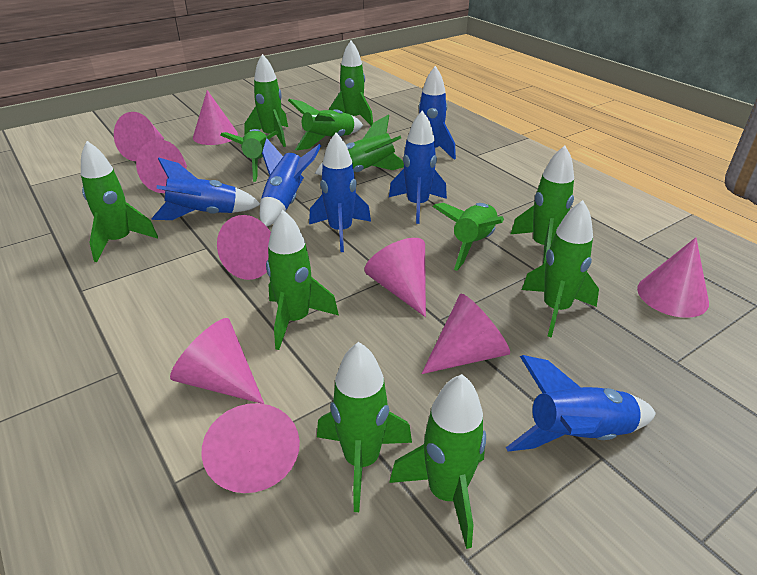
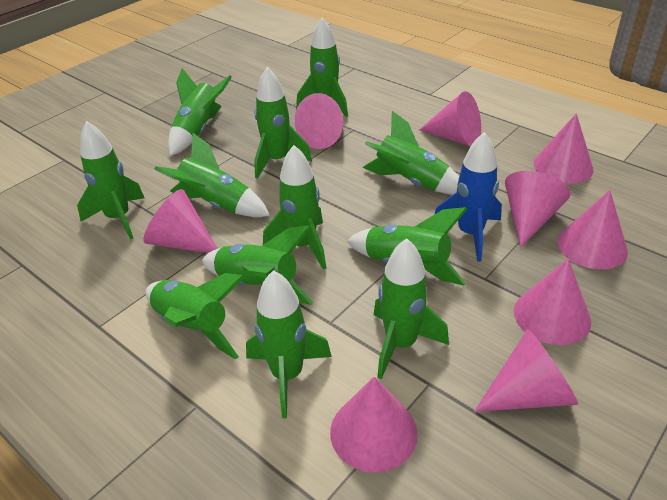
blue rocket: [152,157,260,220] [260,138,321,227] [309,133,371,252] [389,111,447,224] [404,66,456,160] [506,355,656,452] = 6 -> [435,132,502,262] = 1

